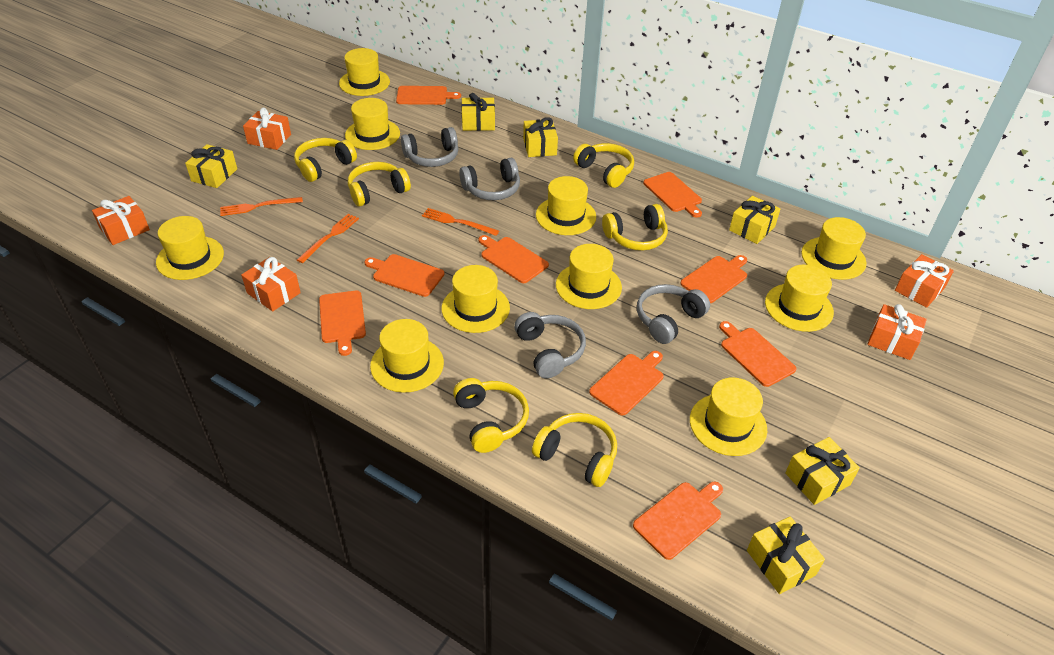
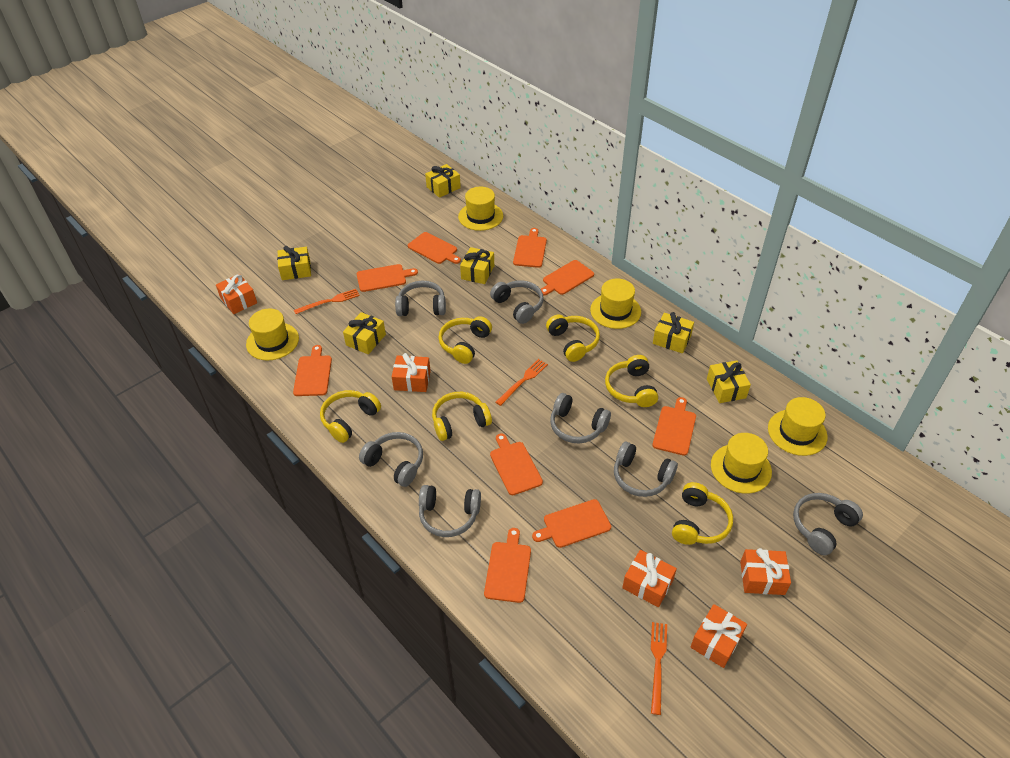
grey headphones: [401,127,458,167] [459,158,520,200] [514,312,586,378] [637,284,710,344] = 4 -> [359,432,423,487] [395,281,446,316] [419,485,481,537] [490,280,543,324] [550,393,611,443] [614,442,678,497] [793,493,863,555] = 7
yellow hat: [156,216,224,280] [339,48,390,96] [345,98,400,150] [370,319,444,393] [442,265,510,333] [536,176,596,235] [556,244,622,309] [690,377,767,456] [765,265,834,332] [801,217,866,280] = 10 -> [246,308,299,360] [458,187,503,231] [590,279,641,329] [711,433,772,494] [768,397,828,456] = 5

